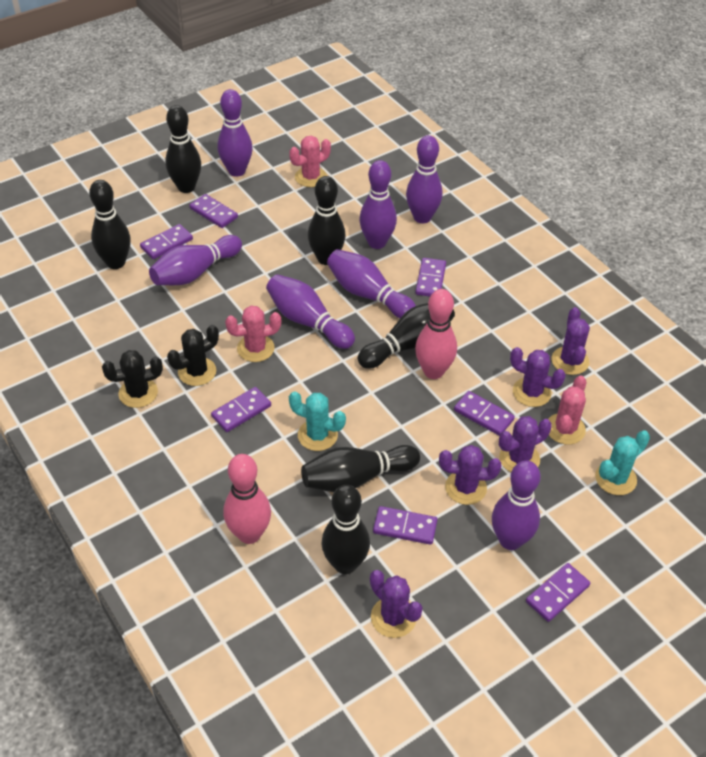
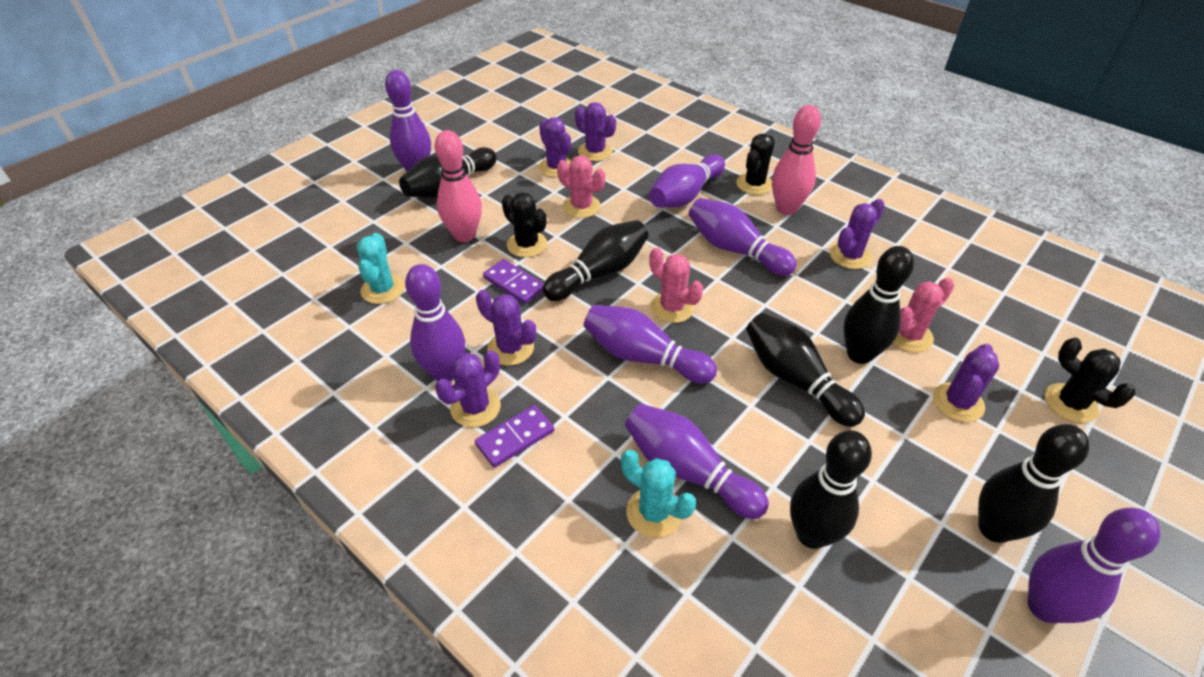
black cactus: [102,350,163,408] [167,325,219,386] = 2 -> [502,192,547,258] [736,134,775,195] [1045,338,1135,423] = 3
purple cactus: [370,570,423,638] [439,445,501,505] [499,416,552,472] [510,347,566,407] [551,307,590,375] = 5 -> [435,350,501,427] [476,290,536,366] [539,117,571,177] [575,102,616,161] [830,199,885,269] [933,344,999,422] = 6
purple domino: [140,224,193,259] [189,194,238,228] [211,387,271,432] [373,506,438,545] [415,258,446,297] [454,391,515,436] [526,563,590,622] = 7 -> [475,405,554,468] [483,259,544,304] = 2

